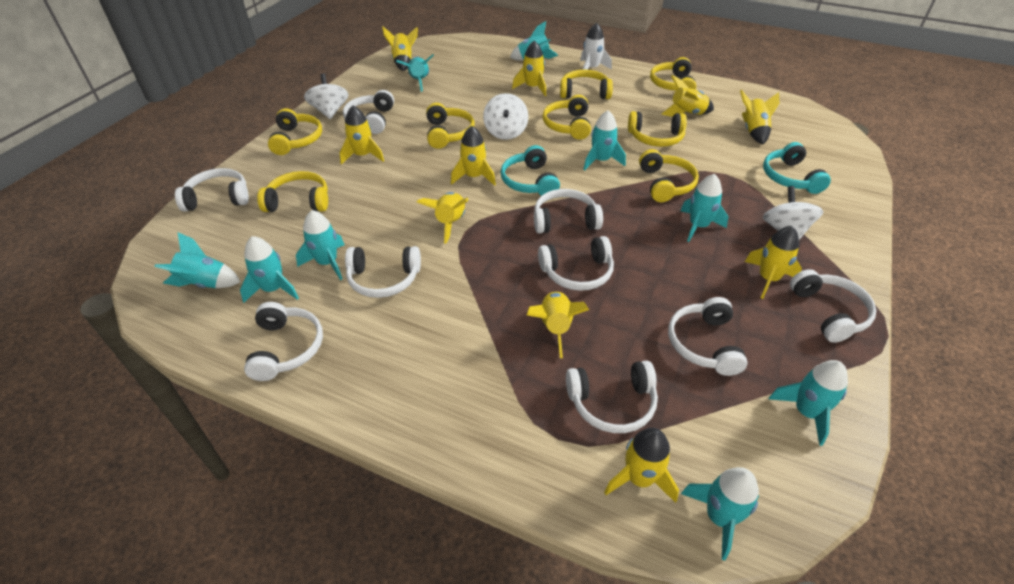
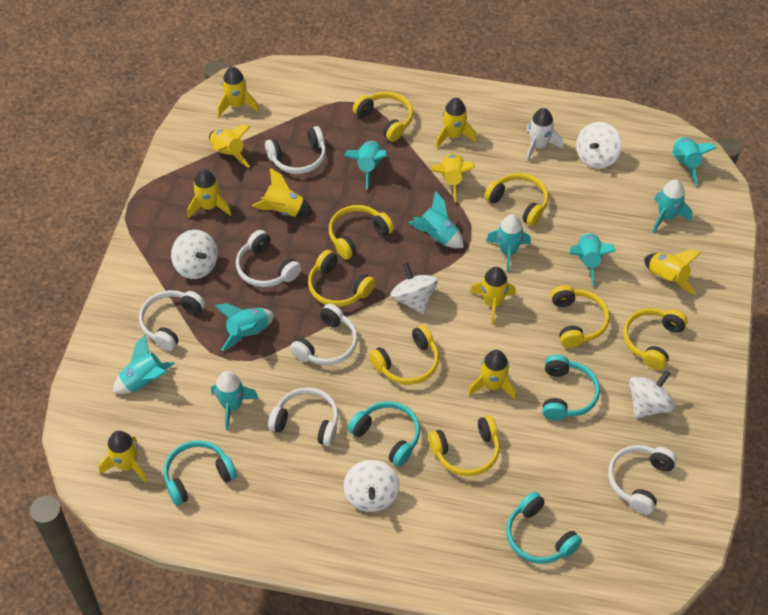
turquoise headphones: [501,145,560,196] [763,142,831,194] = 2 -> [164,440,237,506] [348,401,420,467] [506,492,582,564] [542,355,600,421] = 4
white headphones: [175,168,249,212] [244,302,323,381] [343,90,394,134] [345,246,421,298] [534,189,603,234] [538,236,614,291] [566,361,658,433] [668,297,748,376] [790,269,876,343] = 9 -> [139,290,205,351] [236,230,301,287] [265,126,326,174] [268,387,339,446] [290,304,358,365] [608,445,677,514] = 6
white spinning top: [304,73,348,119] [483,93,529,140] [763,186,823,240] = 3 -> [171,230,218,279] [343,460,399,512] [390,262,438,314] [576,122,622,169] [629,370,675,418] = 5

